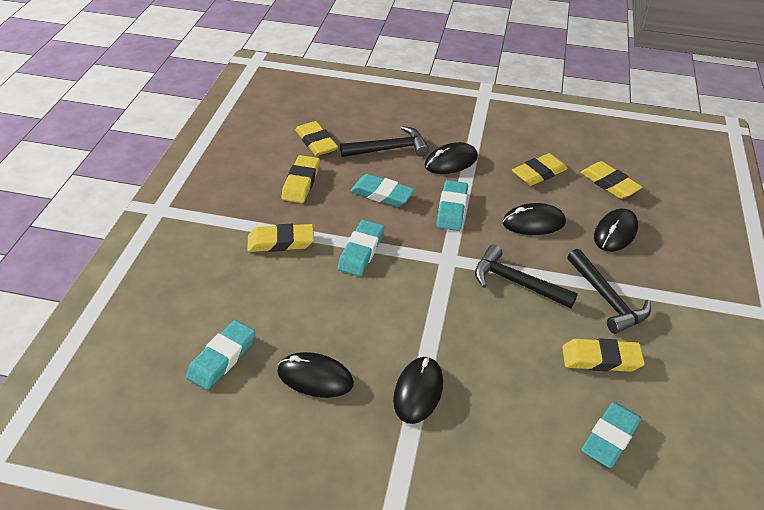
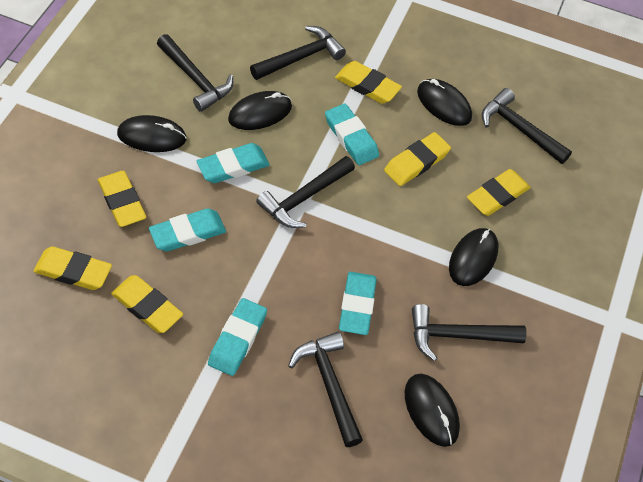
black hammer: [340,126,429,157] [475,245,578,308] [567,249,651,334] = 3 -> [157,34,233,112] [250,26,346,80] [256,156,355,228] [288,332,363,447] [412,304,527,361] [482,88,572,164] = 6

